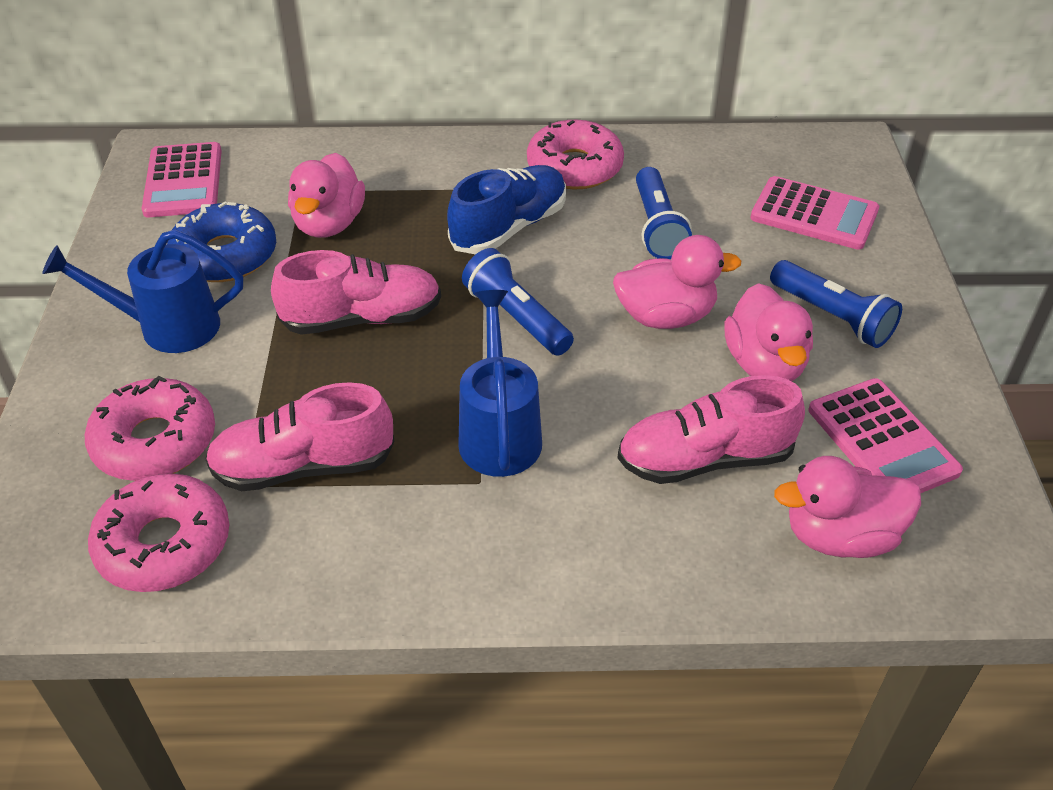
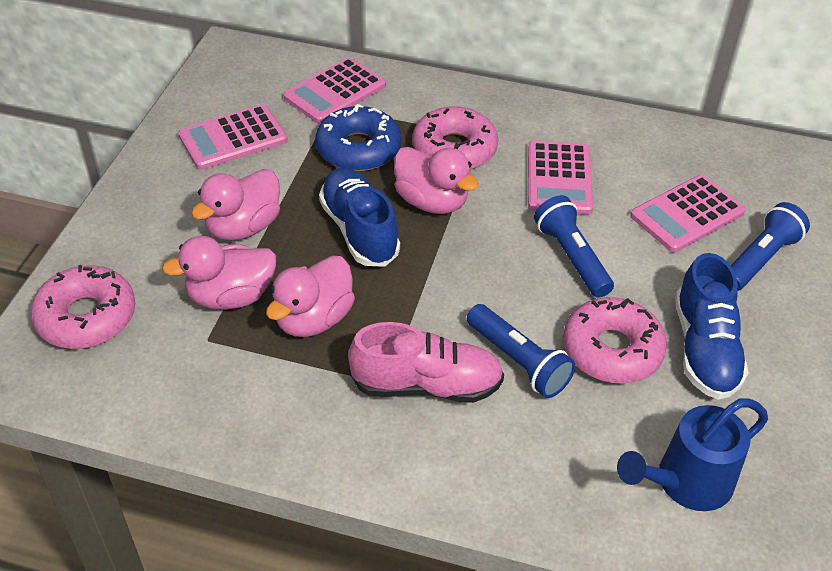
blue shoe: [447,165,566,254] = 1 -> [319,167,400,267] [675,253,748,400] = 2
blue watering can: [42,229,243,353] [458,290,542,477] = 2 -> [617,398,768,511] = 1
pink calculator: [142,142,222,217] [750,176,879,250] [809,378,963,493] = 3 -> [178,104,288,170] [283,57,386,124] [528,141,593,215] [630,175,746,253] = 4
pink shoe: [205,382,395,491] [271,250,441,335] [618,375,805,484] = 3 -> [348,322,504,403] = 1

